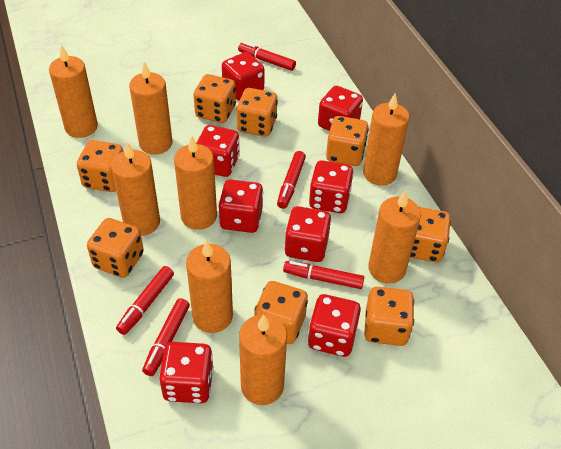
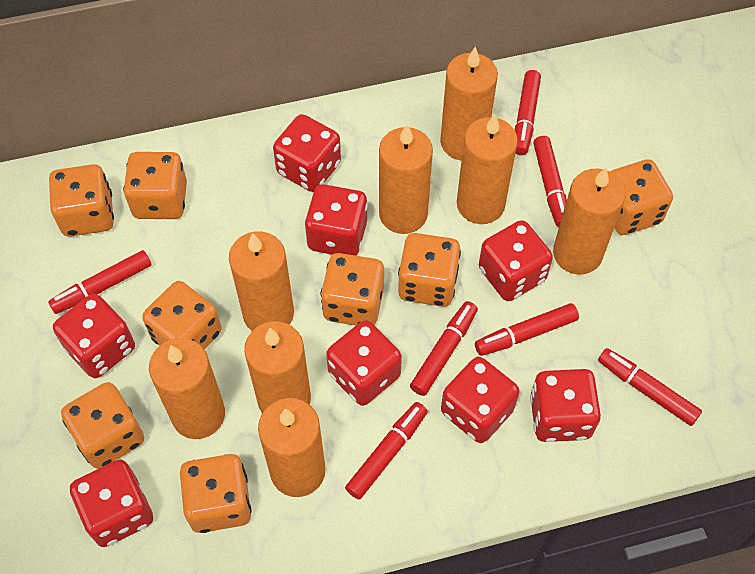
red marker: [116,266,174,335] [142,298,190,376] [238,42,296,71] [277,151,306,209] [283,261,364,289] = 5 -> [48,250,151,314] [345,402,428,500] [410,301,478,396] [475,303,579,356] [515,70,541,155] [533,136,567,227] [598,348,702,426] = 7

